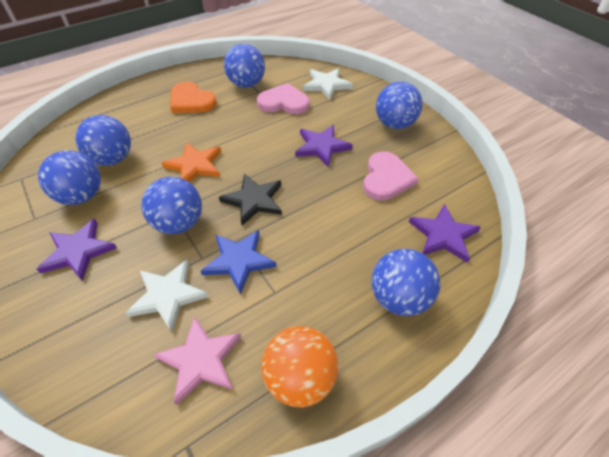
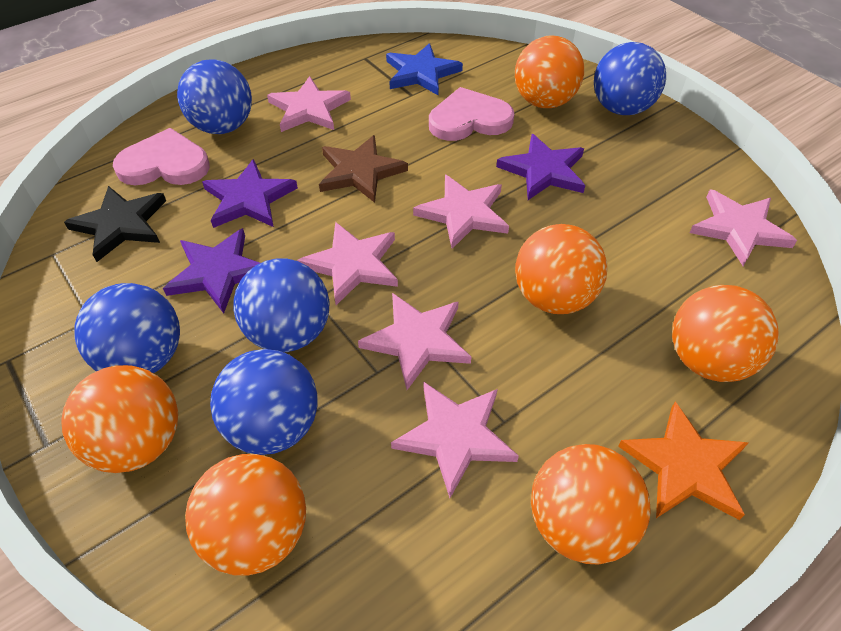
blue ball: [38,150,101,205] [75,115,131,166] [141,177,202,234] [224,44,265,88] [371,249,440,316] [376,82,423,129] = 6 -> [74,283,180,373] [177,59,252,134] [210,349,318,455] [233,258,329,352] [594,42,666,115] = 5
brown star: none = 0 -> [319,135,408,203] = 1
orange ball: [261,326,338,407] = 1 -> [61,365,178,473] [185,454,306,576] [515,35,584,108] [515,224,607,314] [531,444,651,565] [672,285,779,382] = 6
orange heart: [170,82,217,113] = 1 -> none = 0
pink star: [154,316,241,405] = 1 -> [267,76,351,132] [297,222,398,305] [358,293,471,390] [391,382,519,498] [413,175,509,249] [690,189,797,266] = 6
white star: [126,260,209,332] [303,68,353,100] = 2 -> none = 0

